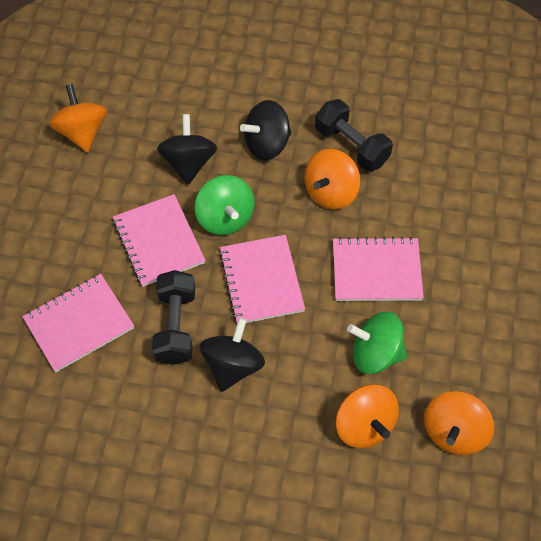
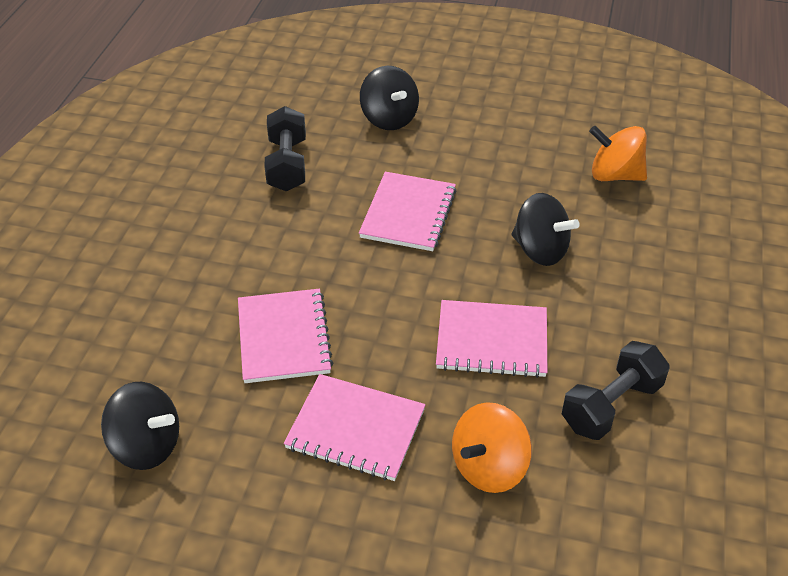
green spinning top: [195,175,255,235] [347,312,407,374] = 2 -> none = 0
orange spinning top: [49,84,107,152] [305,149,360,209] [336,384,399,448] [424,391,494,455] = 4 -> [452,402,532,493] [589,126,647,181] = 2

